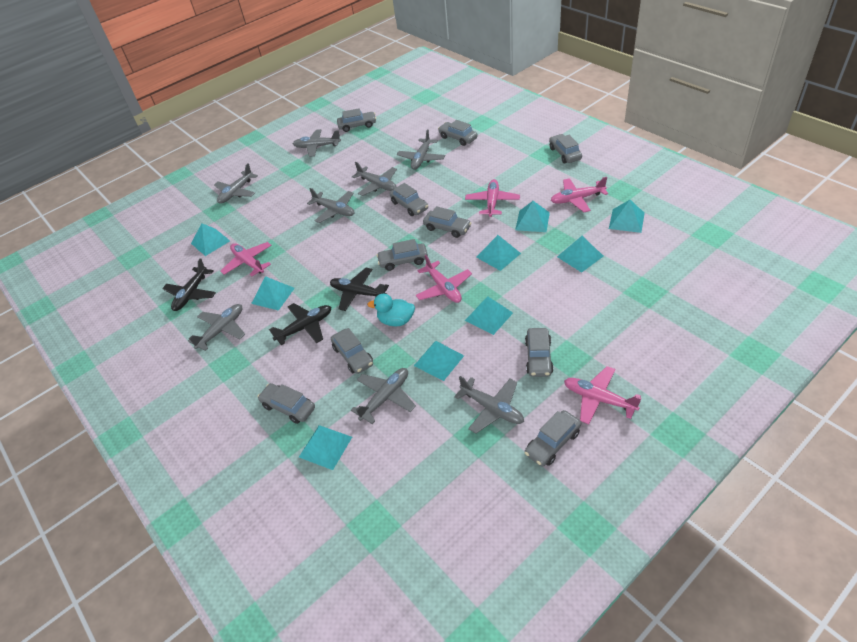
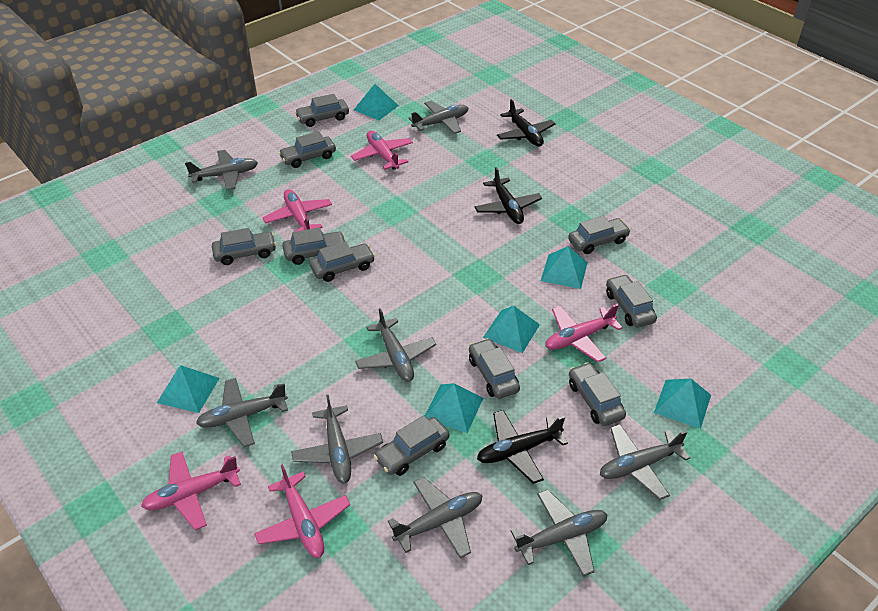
turquoise duck: [367,294,415,326] = 1 -> none = 0
turquoise pyramid: [191,223,230,256] [251,276,295,311] [299,425,352,470] [414,341,464,381] [465,297,513,335] [476,235,521,271] [515,201,550,232] [557,236,603,273] [609,200,645,233] = 9 -> [157,365,220,413] [354,84,399,120] [425,383,483,433] [483,306,540,353] [541,246,588,289] [654,379,711,429] = 6

